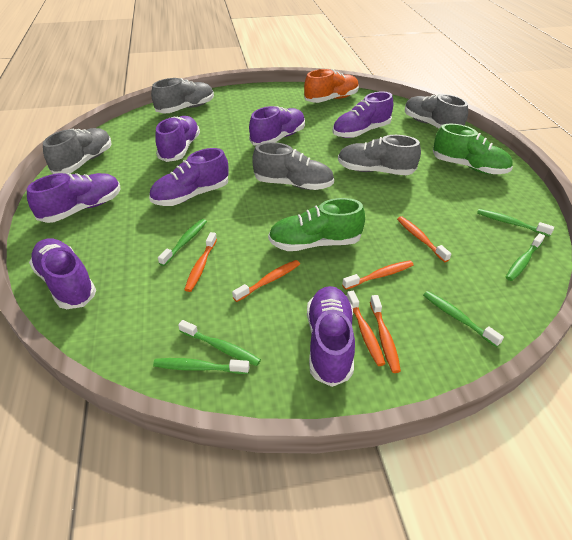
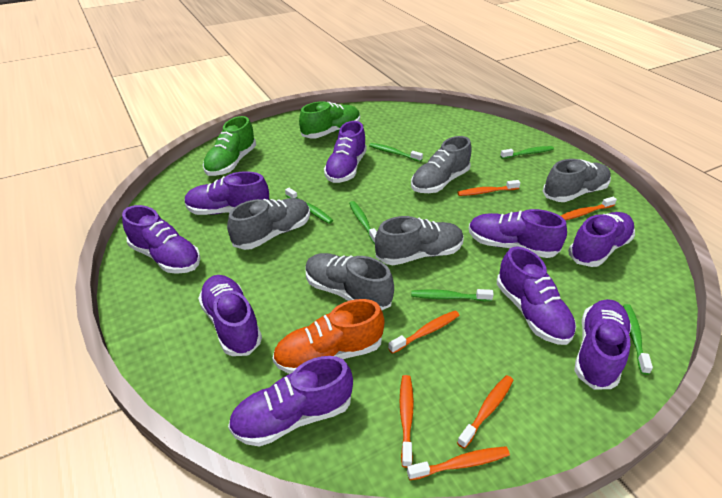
purple shoe: [27,173,121,223] [29,239,96,309] [149,148,228,206] [155,116,200,162] [249,106,305,146] [307,286,355,387] [332,92,393,138] = 7 -> [122,205,200,274] [184,171,269,215] [198,275,262,356] [228,356,353,447] [324,121,367,183] [469,209,567,258] [497,246,576,345] [568,212,635,267] [574,299,631,390] = 9

